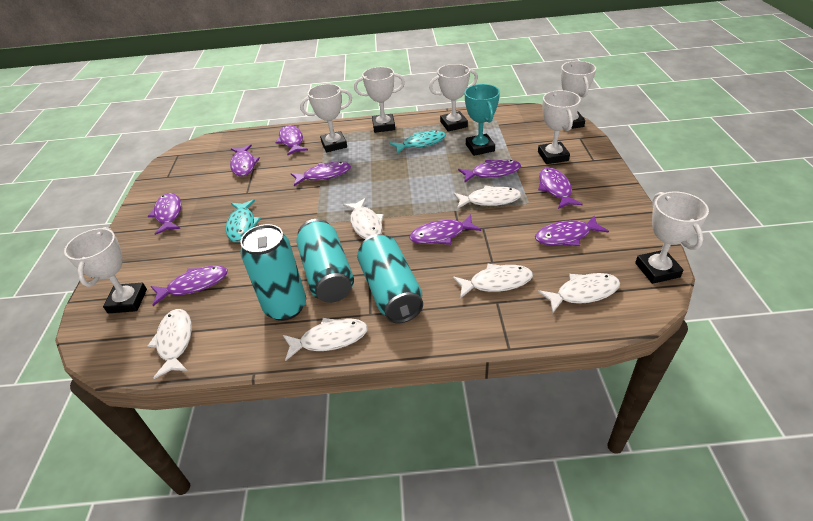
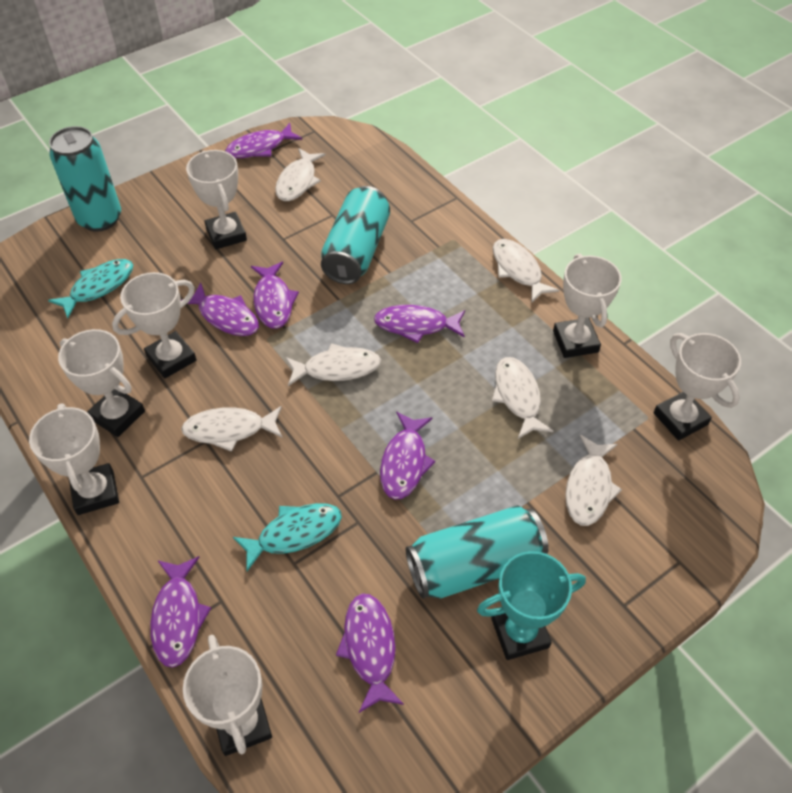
purple fish: [148,193,181,235] [151,266,228,306] [230,144,260,177] [276,125,308,155] [291,162,351,186] [410,214,481,245] [458,159,521,183] [535,216,609,246] [538,167,583,209] = 9 -> [150,556,211,668] [181,283,259,336] [225,123,302,158] [251,262,299,329] [336,593,404,713] [374,305,465,343] [380,411,435,500] = 7

